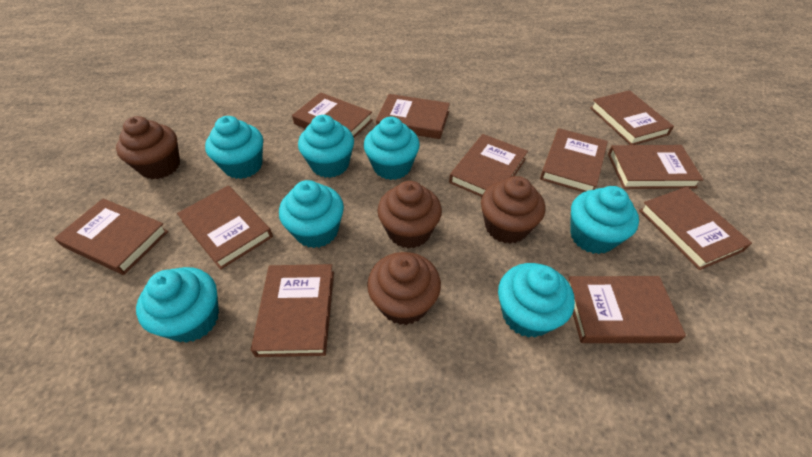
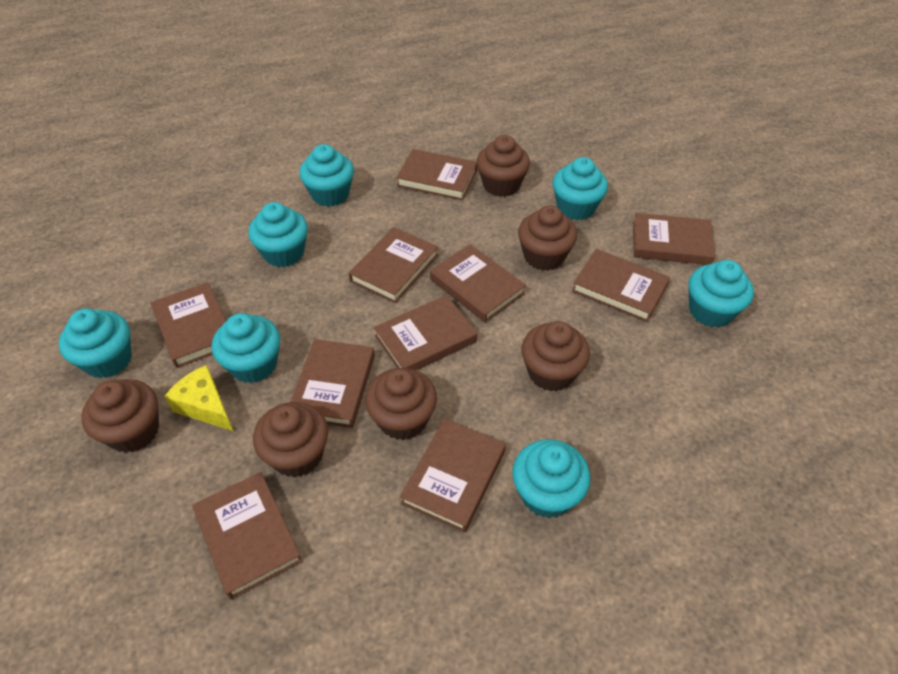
brown book: [54,198,169,275] [177,185,273,270] [251,264,334,357] [292,92,373,138] [376,94,450,139] [449,134,528,197] [540,128,608,192] [569,276,686,343] [590,90,674,145] [608,145,704,189] [639,187,752,270] = 11 -> [151,282,226,368] [193,472,302,600] [291,339,375,428] [349,227,438,303] [374,295,477,370] [396,149,477,200] [400,419,506,533] [430,244,526,323] [572,249,670,322] [633,213,715,265] = 10
brown cupcake: [116,116,180,179] [367,252,441,325] [377,181,442,249] [481,176,545,244] = 4 -> [81,379,159,453] [253,402,328,478] [365,368,437,440] [477,135,530,197] [518,205,577,271] [521,321,590,392] = 6
yellow cheese: none = 0 -> [164,365,233,431] = 1

